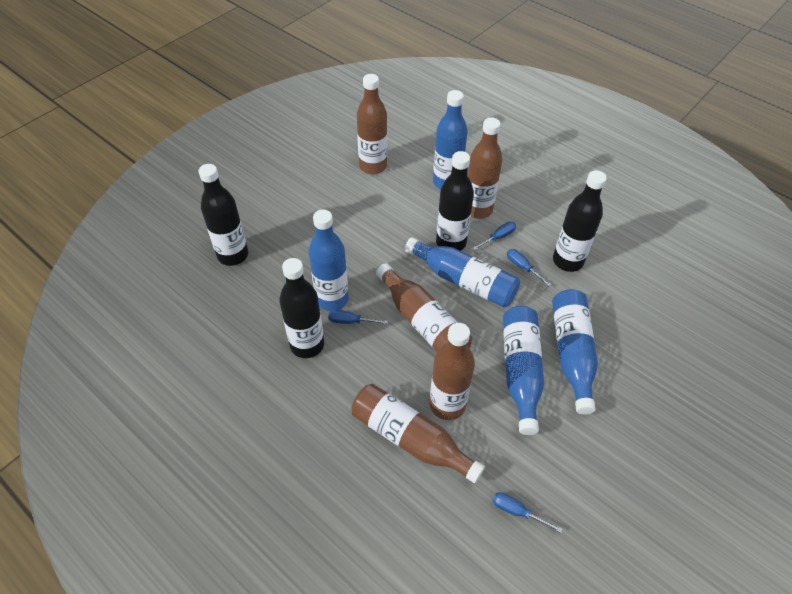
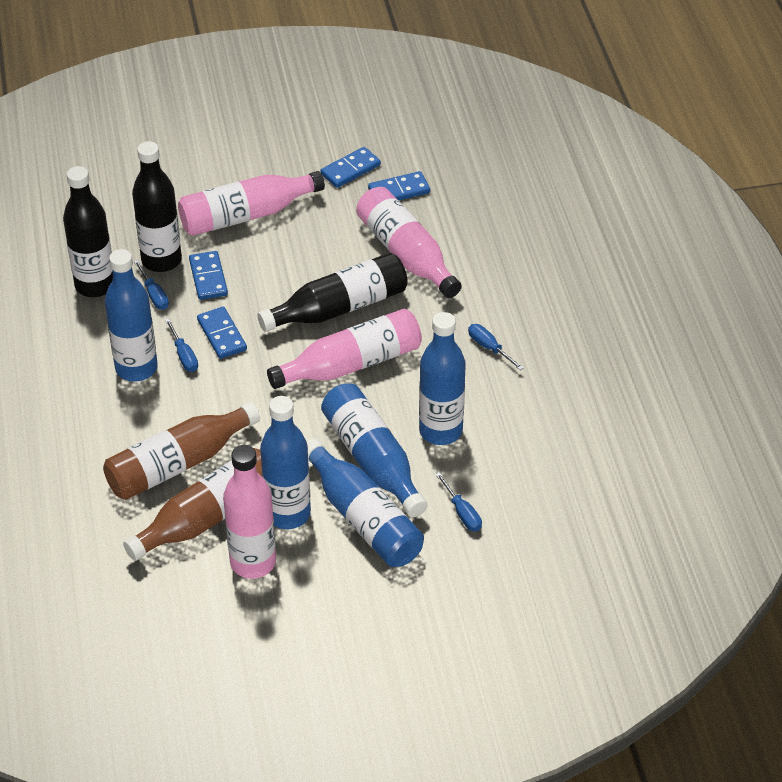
black bottle: [198,164,248,266] [279,258,324,358] [436,151,474,251] [553,170,607,272] = 4 -> [63,166,113,297] [132,141,182,272] [257,253,408,332] = 3
blue domino: none = 0 -> [189,251,228,300] [197,307,247,359] [320,147,381,188] [368,171,430,200] = 4
brown bottle: [351,384,485,483] [357,74,387,174] [376,263,472,352] [430,323,475,420] [468,118,503,219] = 5 -> [103,402,260,500] [123,448,262,561] = 2
pink bottle: none = 0 -> [178,171,325,236] [223,445,276,579] [267,309,422,389] [356,187,462,298] = 4

